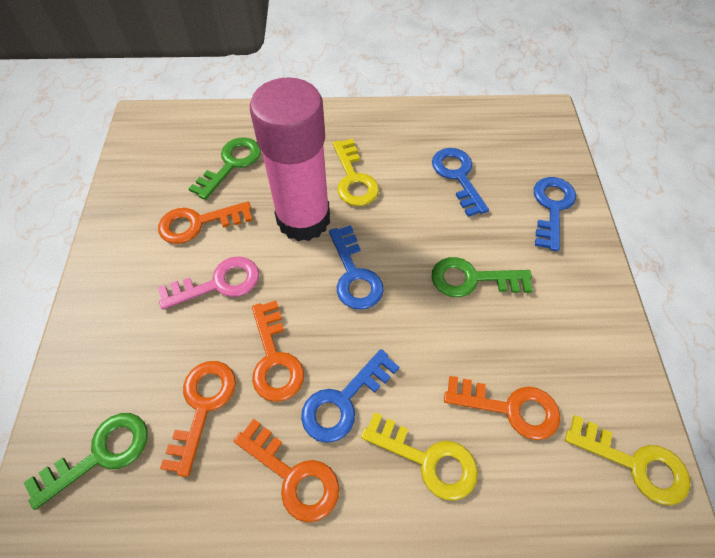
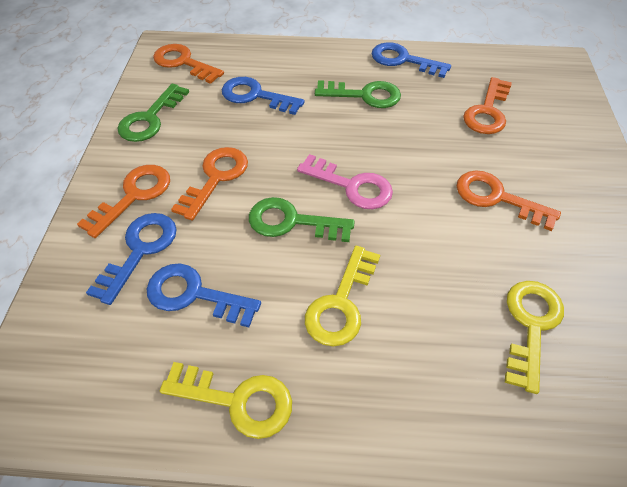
pink glue stick: [250,77,330,241] = 1 -> none = 0

